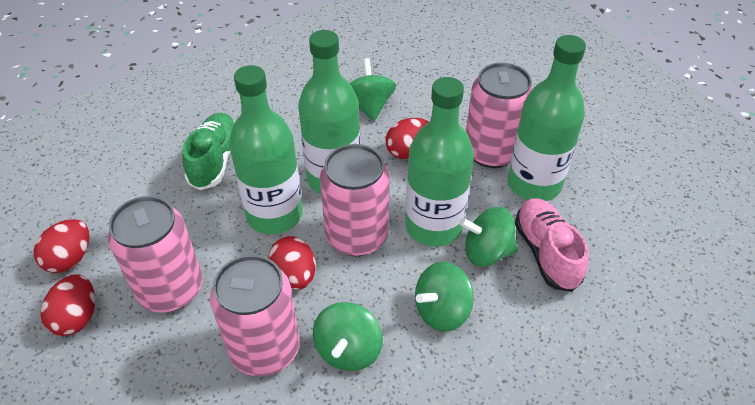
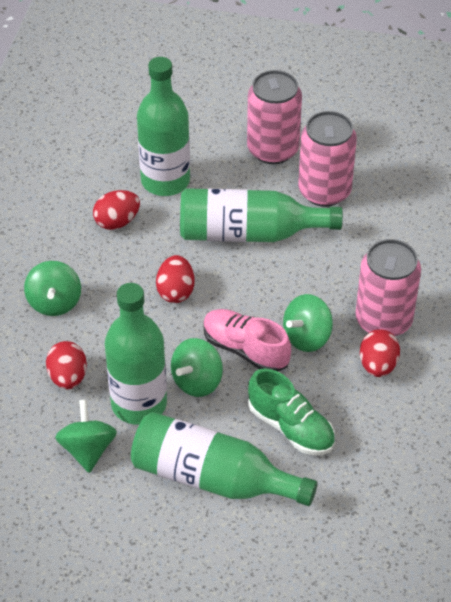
pink can: [108,196,203,313] [210,255,300,376] [320,144,390,256] [466,63,533,168] = 4 -> [247,70,302,164] [298,111,357,207] [355,239,421,336] = 3

